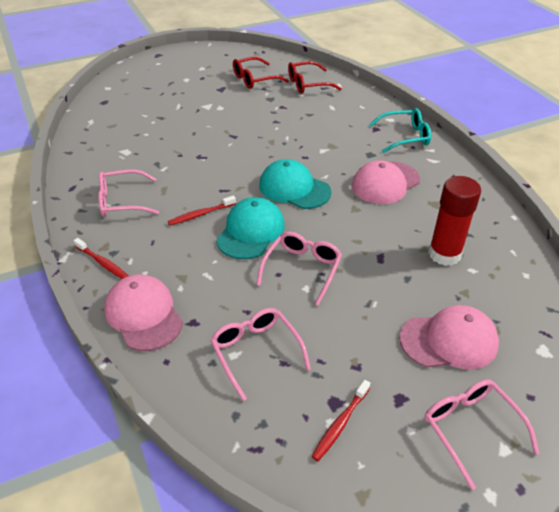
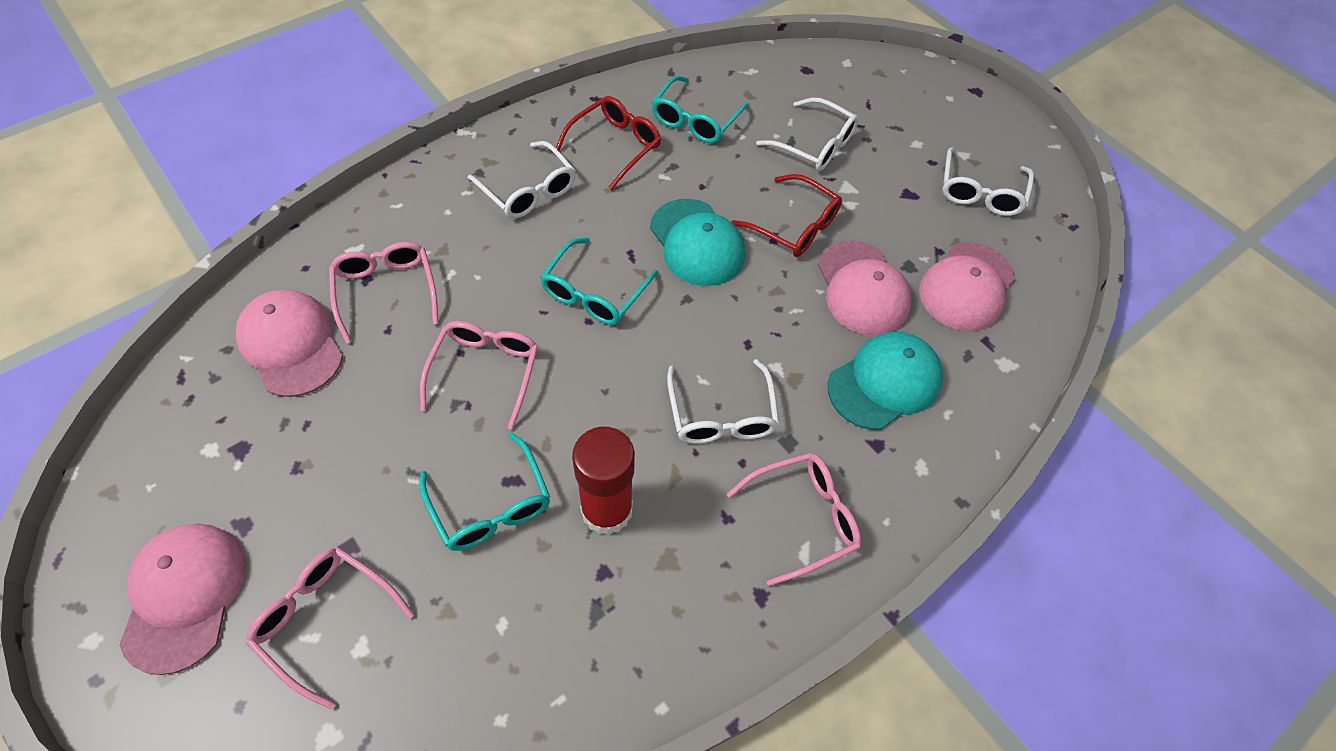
pink cap: [104,274,183,351] [352,161,420,204] [399,305,499,370] = 3 -> [119,524,246,675] [236,290,343,397] [817,241,911,336] [919,242,1016,331] = 4
red toothbrush: [73,238,128,279] [168,196,236,225] [311,380,370,461] = 3 -> none = 0
turquoise glasses: [369,108,431,153] = 1 -> [420,432,550,551] [540,237,658,325] [652,76,749,143] = 3
white glasses: none = 0 -> [468,141,576,219] [667,359,779,444] [756,97,859,171] [942,147,1034,216] = 4

